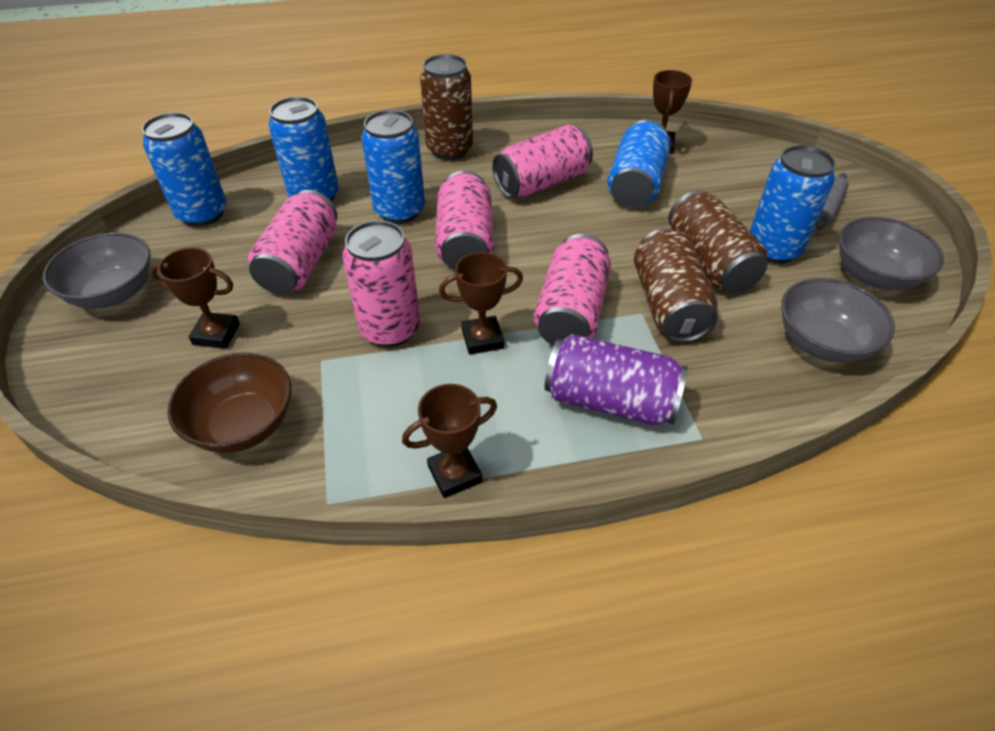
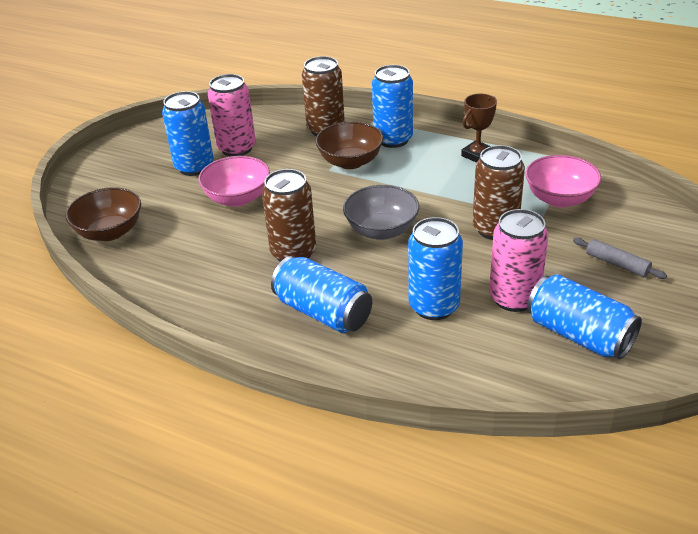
brown bowl: [167,353,292,453] = 1 -> [65,187,141,241] [315,122,383,169] = 2
brown trophy: [150,247,240,349] [402,384,497,498] [439,252,523,355] [653,70,692,154] = 4 -> [461,94,497,163] = 1
grey bowl: [43,233,151,309] [781,278,895,363] [839,217,944,290] = 3 -> [343,185,419,240] = 1
pink bowl: none = 0 -> [198,156,270,207] [525,155,601,208] = 2
pink can: [248,190,337,294] [342,220,420,347] [435,171,493,270] [492,125,593,198] [534,234,611,346] = 5 -> [208,74,256,156] [489,209,548,312] = 2
purple can: [545,334,688,425] = 1 -> none = 0

